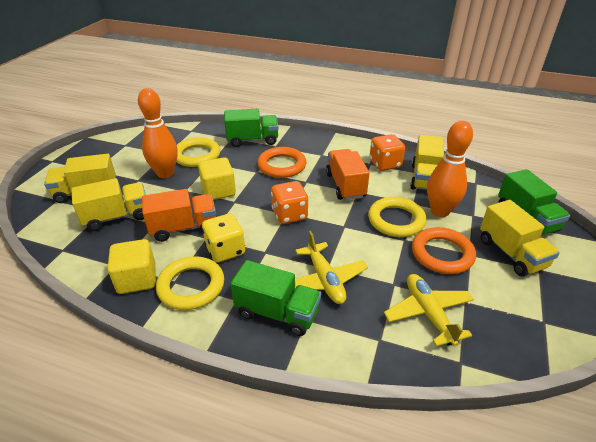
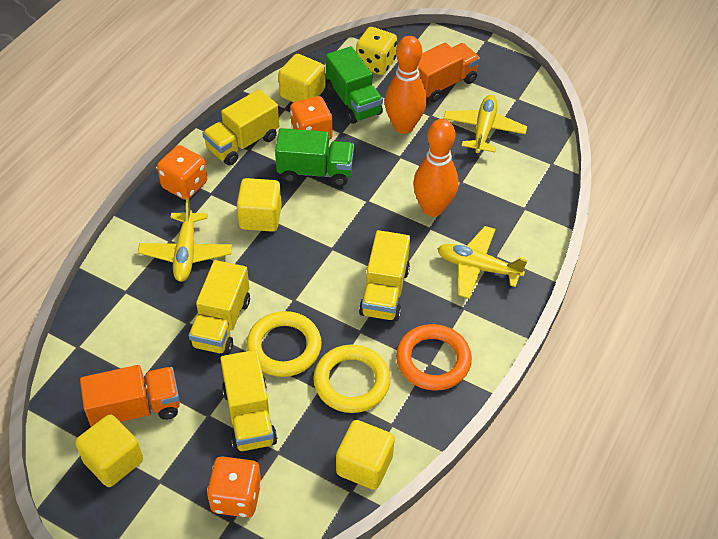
green truck: [224,109,279,147] [231,260,321,336] [498,169,570,235] = 3 -> [275,128,354,186] [326,46,383,124] = 2
orange dice: [271,181,308,224] [369,134,405,171] = 2 -> [157,145,207,200] [207,456,262,518] [290,96,333,140] = 3
orange ring: [257,147,306,178] [412,227,476,274] = 2 -> [396,324,472,391] = 1
yellow cube: [108,239,156,294] [198,157,236,200] = 2 -> [75,414,143,487] [237,178,282,232] [278,54,325,103] [336,420,395,490] = 4
yellow plane: [295,231,368,304] [384,274,474,346] = 2 -> [138,198,232,282] [437,226,528,299] [443,95,527,154] = 3
yellow ring: [156,257,224,310] [176,137,220,167] [368,197,426,237] = 3 -> [246,311,322,377] [313,345,390,413] = 2

